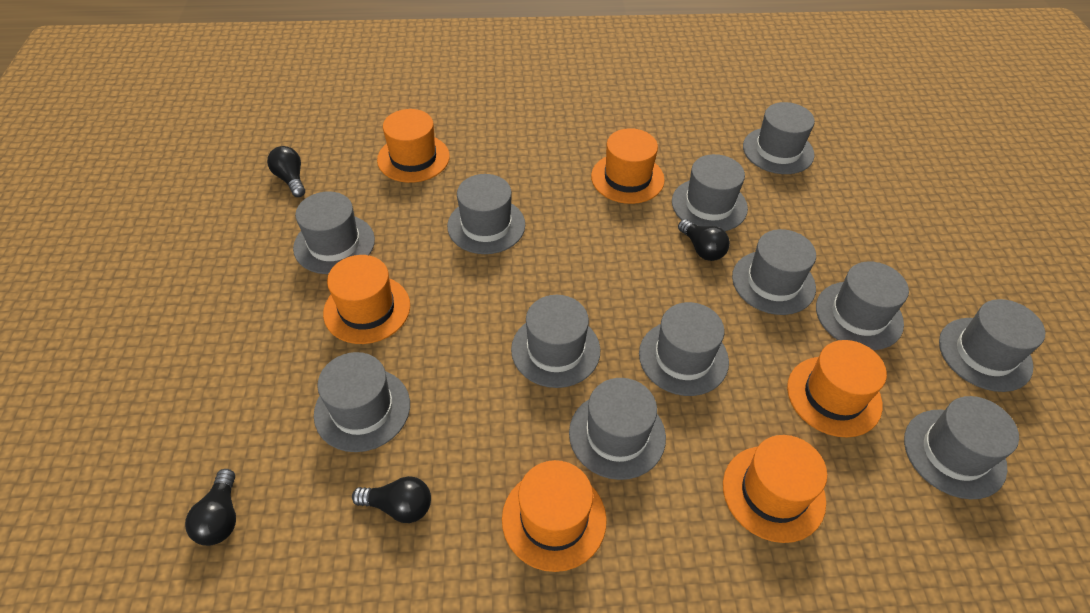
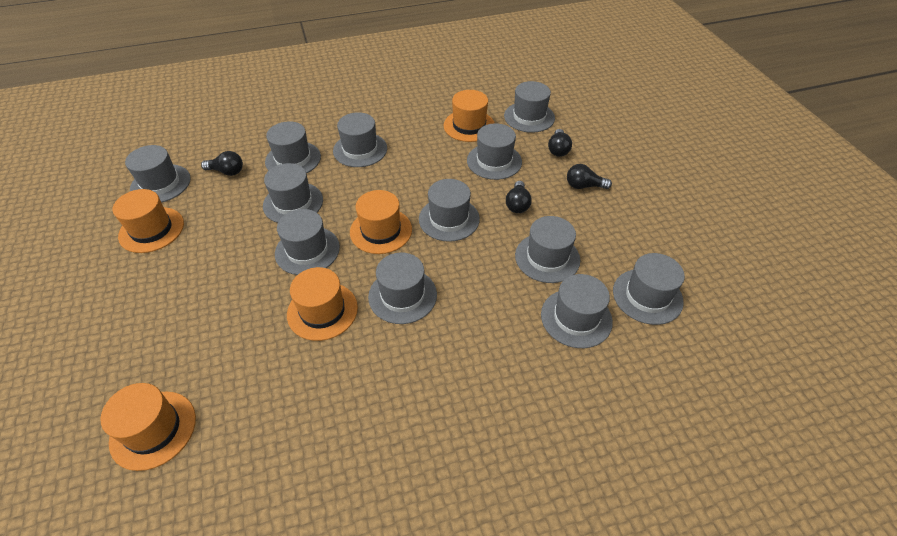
orange hat: [323,255,410,344] [377,109,450,183] [502,460,607,572] [591,128,665,204] [723,435,827,543] [787,340,887,437] = 6 -> [100,383,196,471] [112,189,184,253] [287,267,358,341] [350,190,412,254] [443,90,495,142] = 5

